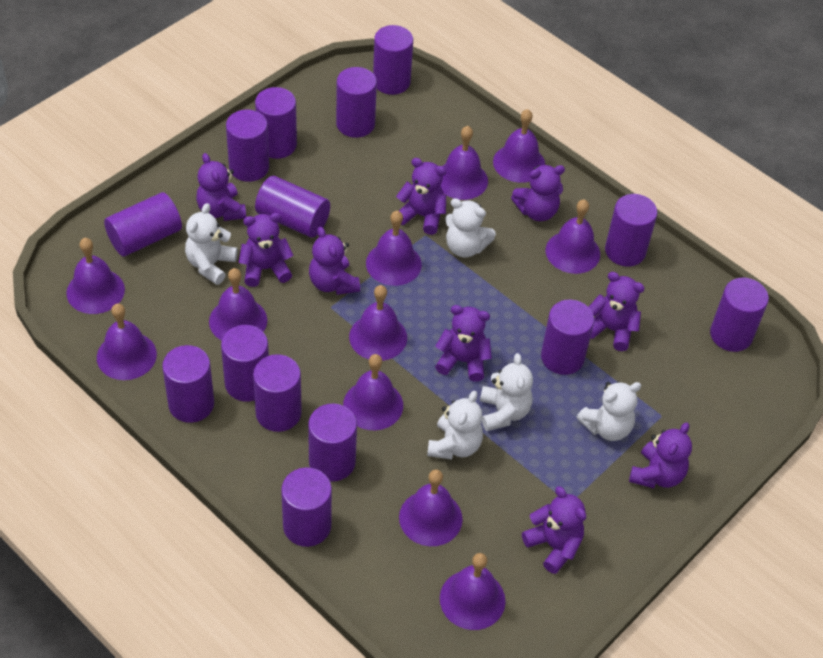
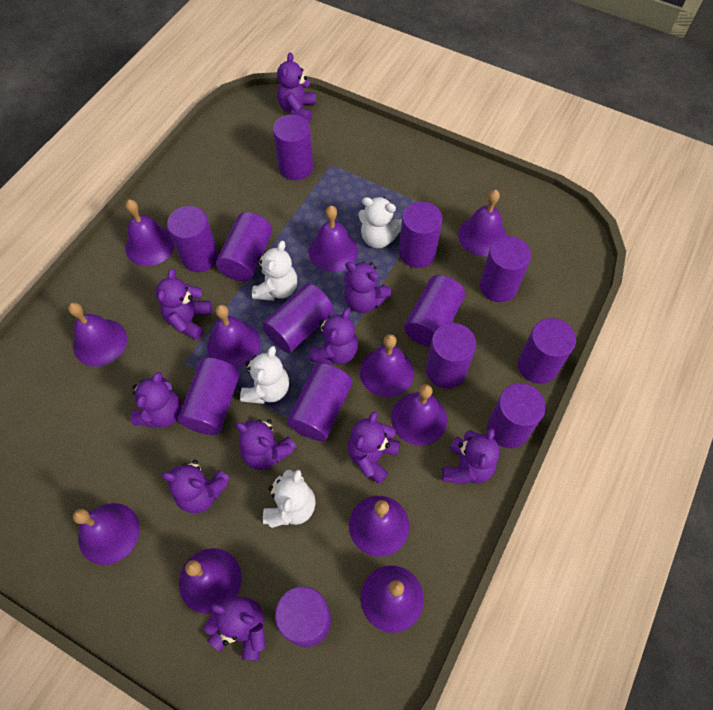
purple cylinder: [104,192,182,257] [162,345,214,423] [221,325,269,402] [226,110,269,182] [253,354,302,432] [255,87,297,159] [255,176,330,238] [281,467,332,547] [308,403,357,482] [336,67,377,138] [373,25,413,95] [541,300,594,375] [605,194,657,266] [710,278,769,352] = 14 -> [167,206,219,272] [178,358,240,435] [216,212,272,282] [262,283,334,353] [273,114,313,180] [275,586,331,647] [287,363,352,441] [399,202,443,268] [404,275,465,347] [426,323,476,389] [480,236,531,302] [487,383,546,448] [518,318,576,384] = 13
purple teddy bear: [196,153,246,221] [238,213,294,287] [309,227,360,295] [396,158,446,235] [435,305,492,382] [511,165,565,221] [522,486,586,574] [589,272,645,351] [629,422,692,488] = 9 -> [131,372,182,428] [156,269,212,340] [162,460,230,514] [204,597,266,661] [235,419,297,470] [277,53,316,122] [309,308,358,365] [344,261,392,313] [348,412,400,484] [442,428,500,484] = 10
white teddy bear: [185,203,238,285] [427,391,483,460] [445,198,496,257] [480,353,533,431] [576,381,641,441] = 5 -> [240,346,289,404] [252,241,297,301] [263,470,316,528] [358,197,402,248] = 4

